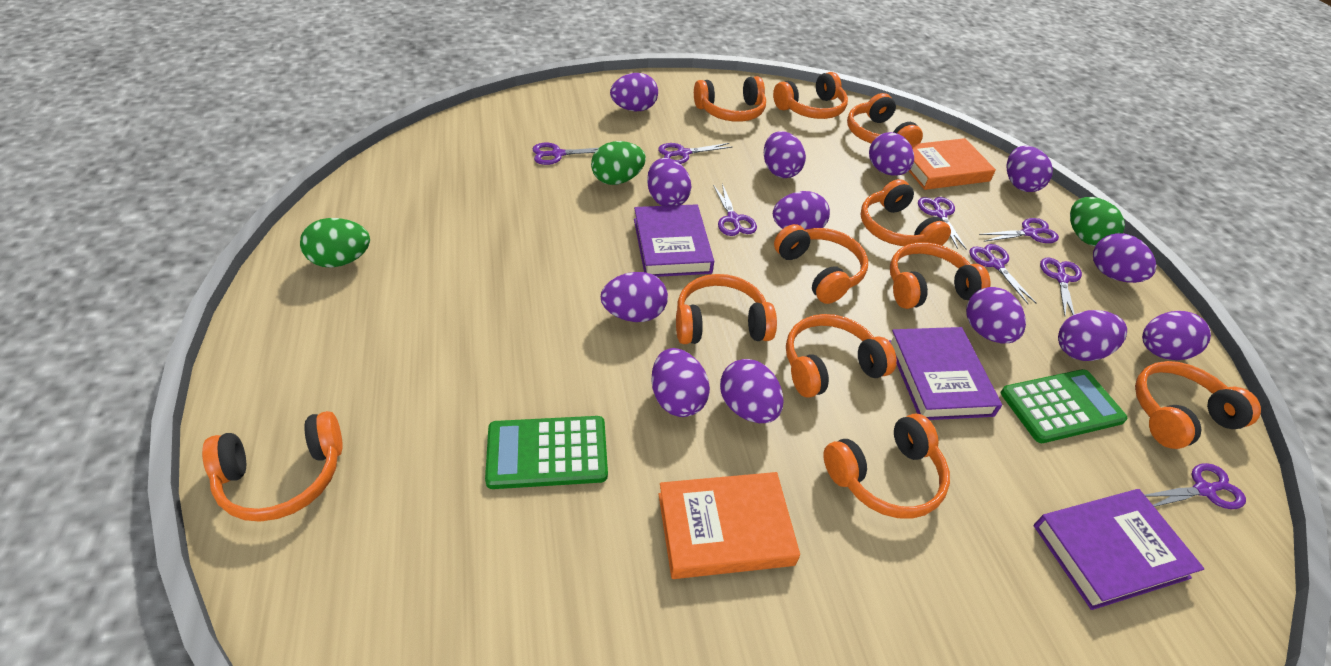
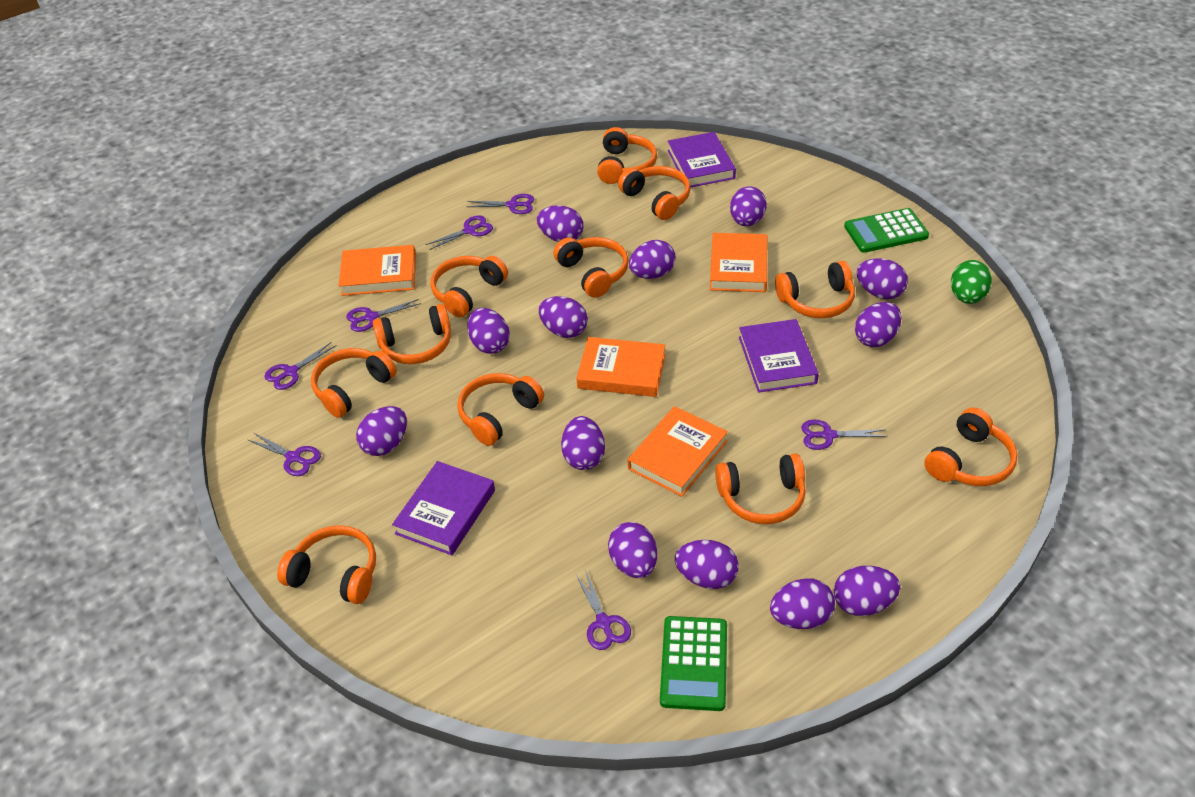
green egg: [300,218,370,267] [591,141,646,185] [1070,197,1125,246] = 3 -> [951,260,992,304] = 1
orange book: [658,472,800,579] [909,138,996,190] = 2 -> [339,245,416,296] [576,337,666,397] [628,406,728,497] [710,233,767,292] = 4
purple scissors: [533,143,598,165] [658,143,732,164] [713,184,757,236] [918,197,967,250] [969,244,1036,304] [979,218,1059,243] [1040,258,1082,315] [1145,463,1246,509] = 8 -> [247,433,321,476] [264,342,337,390] [346,299,421,332] [425,215,493,250] [466,194,534,214] [576,570,631,650] [801,420,888,450] = 7

